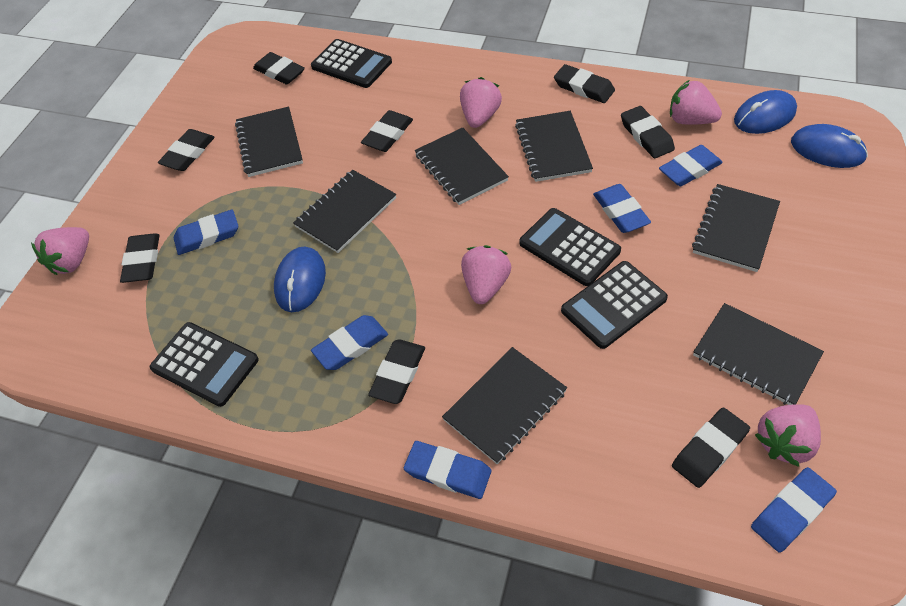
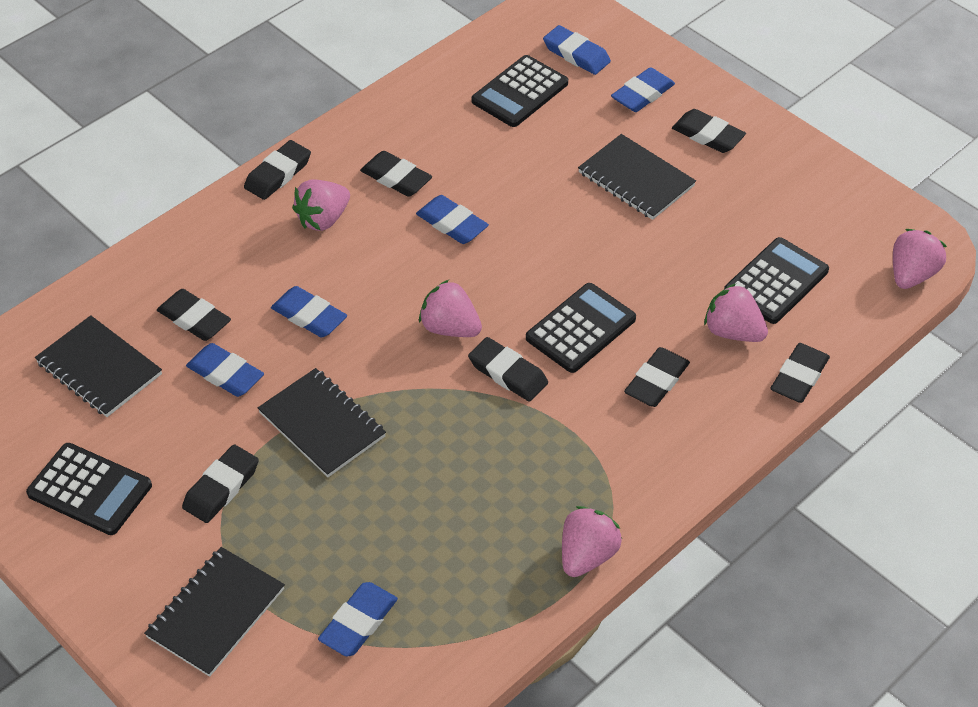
black notebook: [235,107,303,177] [293,170,396,253] [415,127,509,205] [442,347,567,464] [515,111,593,182] [692,184,780,272] [693,303,824,405] = 7 -> [35,315,162,417] [144,547,285,677] [258,368,386,477] [578,134,696,220] = 4
blue mouse: [274,247,326,312] [734,90,797,134] [791,124,868,168] = 3 -> none = 0

